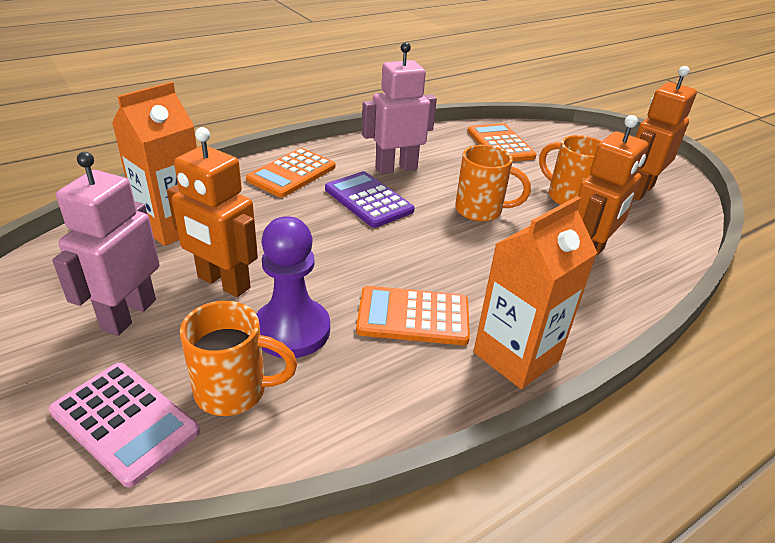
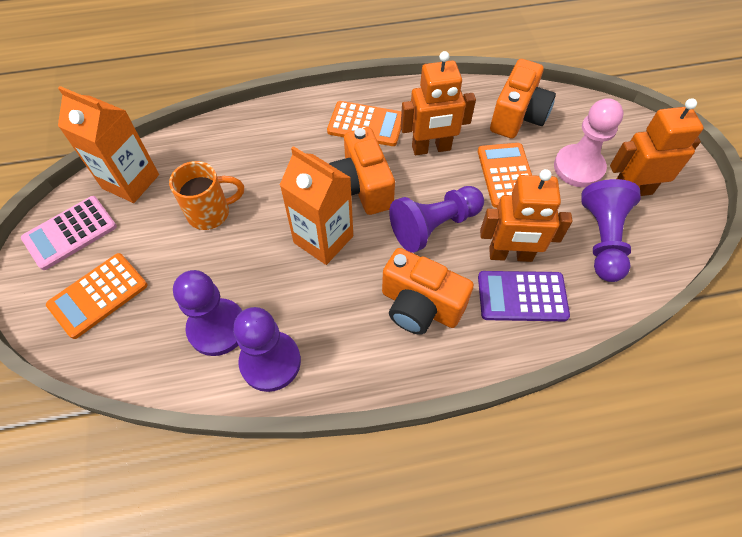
orange camera: none = 0 -> [329,127,395,215] [382,248,474,335] [490,59,556,139] = 3
orange mug: [180,301,297,416] [455,145,531,222] [539,135,601,205] = 3 -> [169,161,244,230] = 1
pink pawn: none = 0 -> [554,98,624,188] = 1
pink robot: [52,152,160,336] [362,42,437,174] = 2 -> none = 0
purple pawn: [256,216,330,358] = 1 -> [173,270,242,356] [233,307,301,392] [389,186,484,253] [581,179,641,282] = 4

